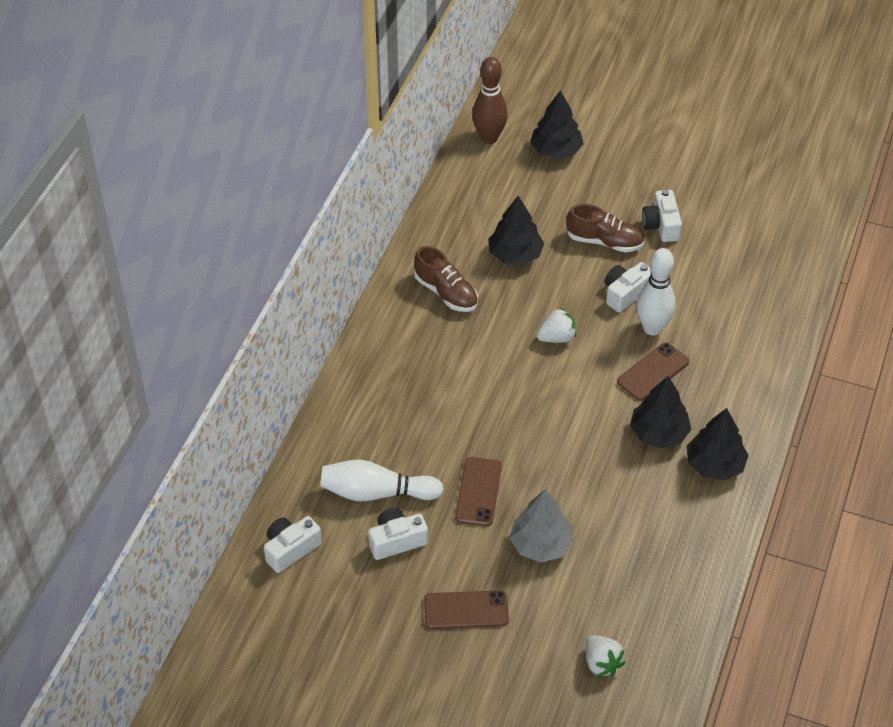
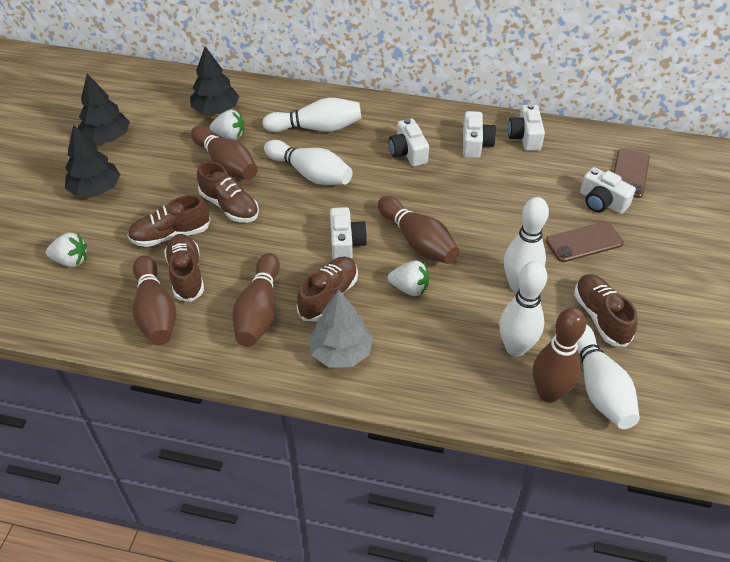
black tree: [488,196,544,265] [530,90,584,159] [630,376,692,448] [687,408,749,480] = 4 -> [65,124,120,197] [78,74,130,143] [190,46,239,114] = 3
brown bowling pin: [472,57,508,144] = 1 -> [133,255,176,345] [191,125,257,180] [232,253,280,347] [378,196,459,264] [533,308,586,403] = 5
brown phone: [424,590,509,629] [455,457,502,526] [617,342,689,401] = 3 -> [546,222,624,262] [613,148,650,198] = 2
brown shoe: [414,246,478,312] [566,204,644,252] = 2 -> [127,195,210,247] [164,234,204,302] [197,161,259,222] [297,257,358,322] [574,274,637,347] = 5
white bowling pin: [320,460,444,501] [636,248,676,335] = 2 -> [262,98,361,132] [264,140,352,185] [499,261,547,357] [504,197,549,292] [577,324,640,429] = 5
white camera: [264,516,322,573] [368,508,428,560] [605,262,652,313] [642,190,682,242] = 4 -> [330,207,367,260] [389,118,429,166] [463,111,496,158] [508,104,545,151] [580,167,636,214] = 5
white strawberry: [537,308,576,343] [586,635,626,677] = 2 -> [46,233,87,267] [210,110,244,140] [388,261,429,296] = 3

